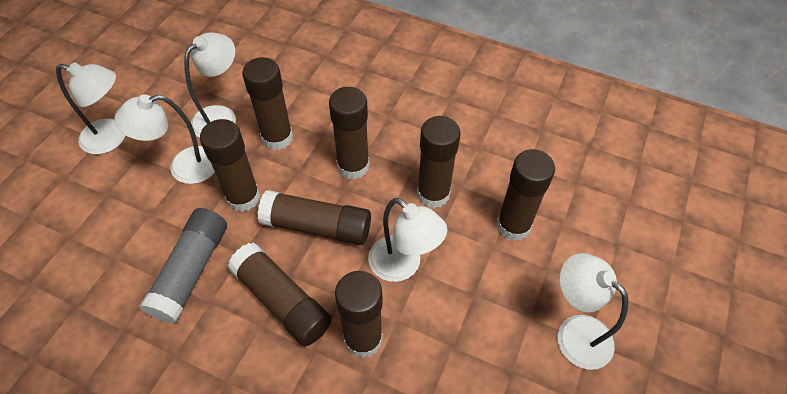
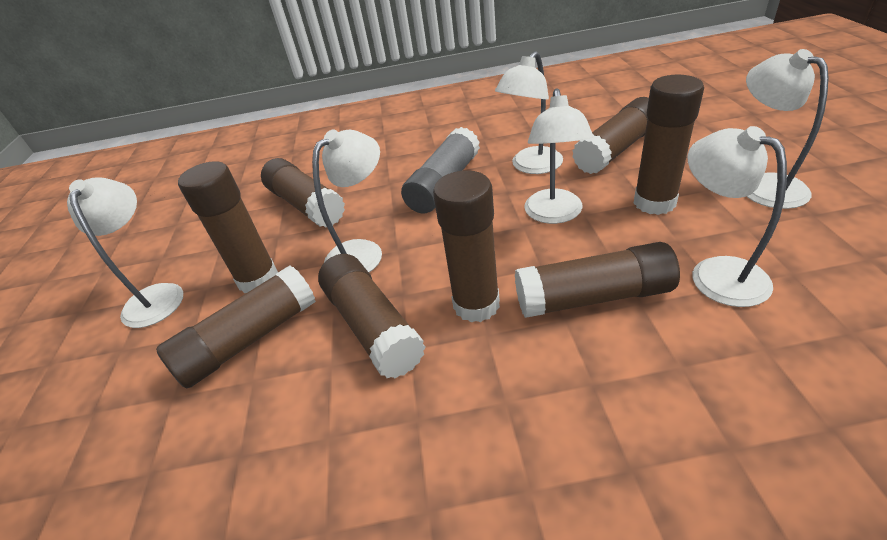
white lamp: [56,62,125,154] [114,94,215,184] [184,32,236,138] [368,198,447,282] [558,253,629,370] = 5 -> [67,177,183,328] [312,129,382,272] [495,51,563,174] [524,88,593,224] [688,126,787,307] [746,49,829,209] = 6

